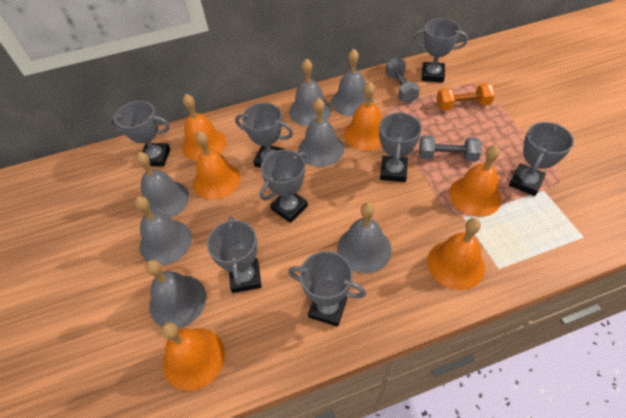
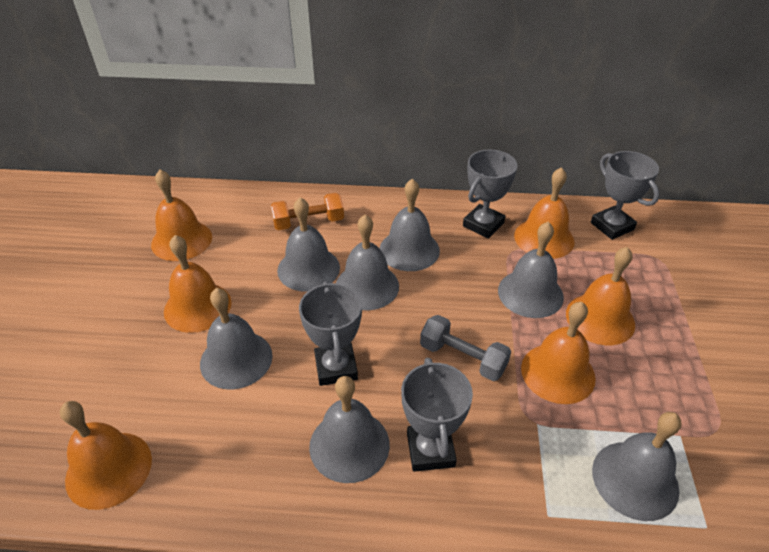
grey dumbbell: [386,57,420,103] [419,135,482,162] = 2 -> [420,315,511,381] = 1
grey trophy: [109,101,170,167] [207,216,262,293] [235,103,293,168] [260,150,308,223] [288,251,366,327] [379,111,422,182] [412,18,468,83] [509,122,574,196] = 8 -> [299,281,362,386] [401,358,473,472] [463,149,517,239] [591,151,659,240] = 4

